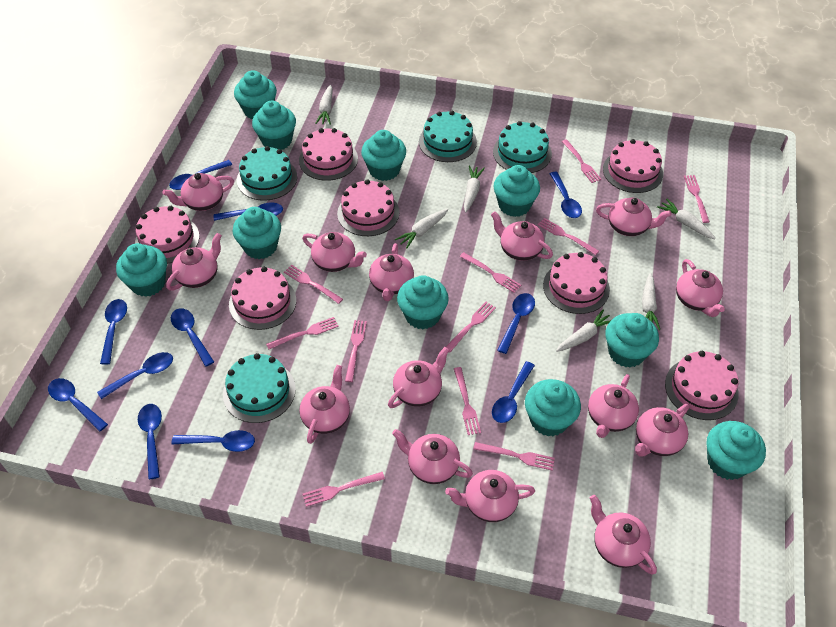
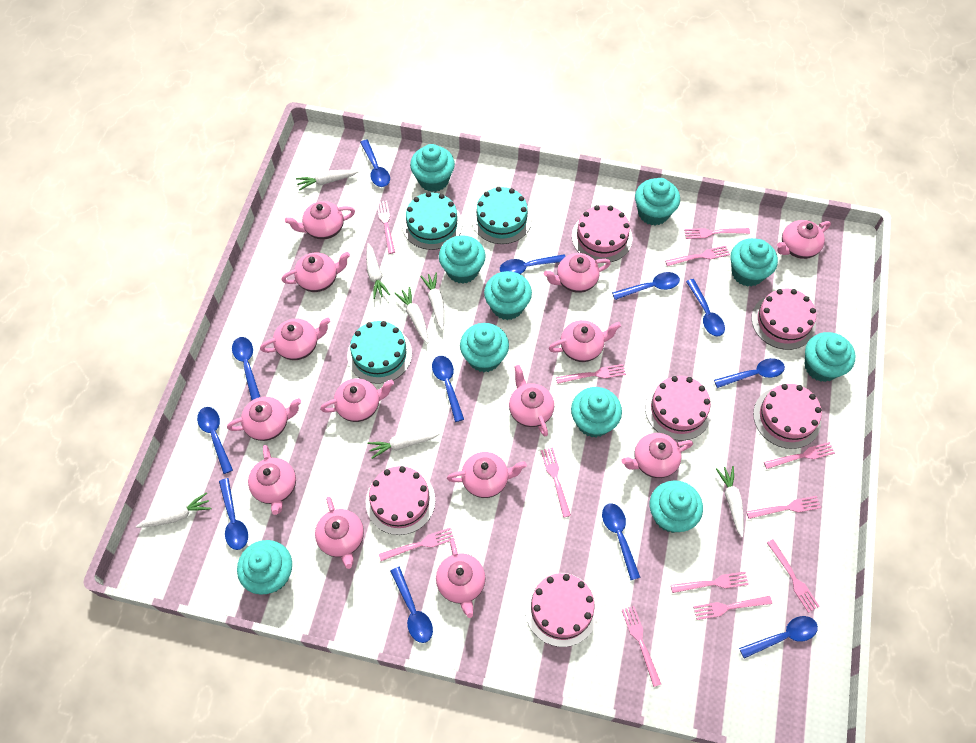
blue spoon: [48,378,108,432] [97,352,173,399] [100,299,127,364] [138,404,162,479] [169,160,232,190] [171,308,214,367] [172,430,255,452] [214,203,283,221] [492,361,535,423] [497,293,535,354] [549,172,582,218] = 11 -> [197,407,233,474] [219,478,248,550] [232,337,260,401] [360,140,390,187] [390,567,433,643] [432,356,464,422] [500,254,566,274] [602,503,641,580] [612,272,680,300] [686,279,725,336] [714,358,785,388] [739,616,818,658] = 12
pink cake: [135,206,199,264] [229,267,296,330] [299,128,358,181] [337,180,399,236] [543,252,610,314] [603,139,663,193] [665,351,739,420] = 7 -> [366,466,435,535] [525,573,598,647] [572,205,633,262] [645,376,712,441] [751,289,816,350] [753,384,822,449] = 6
pink fork: [266,317,339,349] [284,265,343,304] [303,472,385,507] [345,320,367,382] [446,302,496,352] [454,367,481,435] [460,252,521,293] [473,442,555,471] [538,218,599,255] [562,139,601,183] [684,175,710,223] = 11 -> [376,200,395,254] [379,528,455,561] [541,448,571,518] [556,364,626,384] [622,606,661,687] [665,246,730,266] [671,572,749,593] [684,228,750,239] [693,596,772,620] [746,496,821,519] [764,442,835,469] [767,539,820,613] = 12
turquoise cake: [223,353,296,423] [237,146,297,201] [419,111,477,162] [493,121,552,173] = 4 -> [347,321,412,384] [402,192,462,250] [472,187,532,244] = 3
white carrot: [315,85,333,125] [395,209,448,249] [464,166,485,212] [556,310,610,352] [642,273,660,330] [657,199,716,239] = 6 -> [136,492,212,528] [296,170,358,191] [366,243,390,299] [368,432,439,459] [394,287,428,344] [420,272,444,330] [716,466,744,538] = 7

